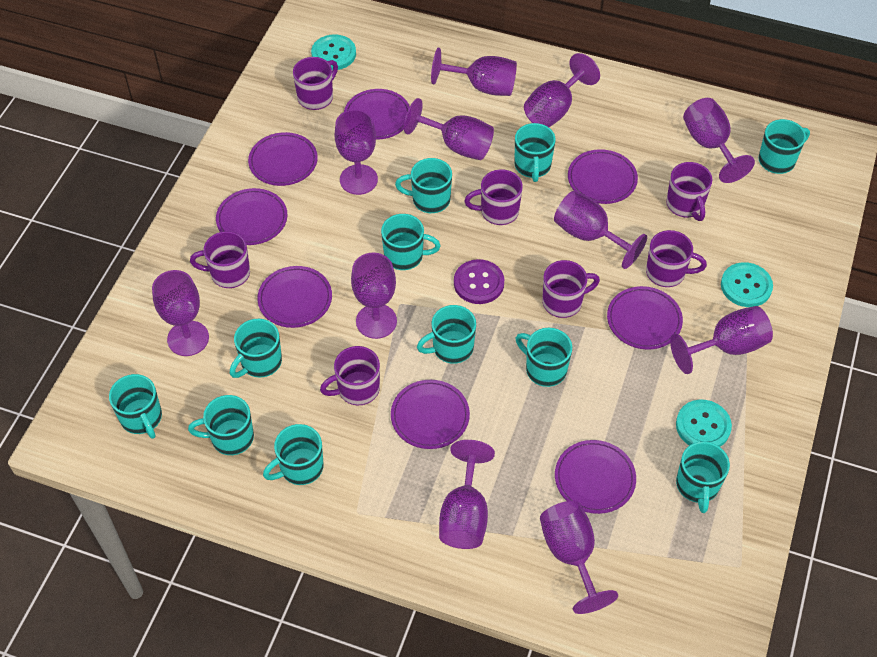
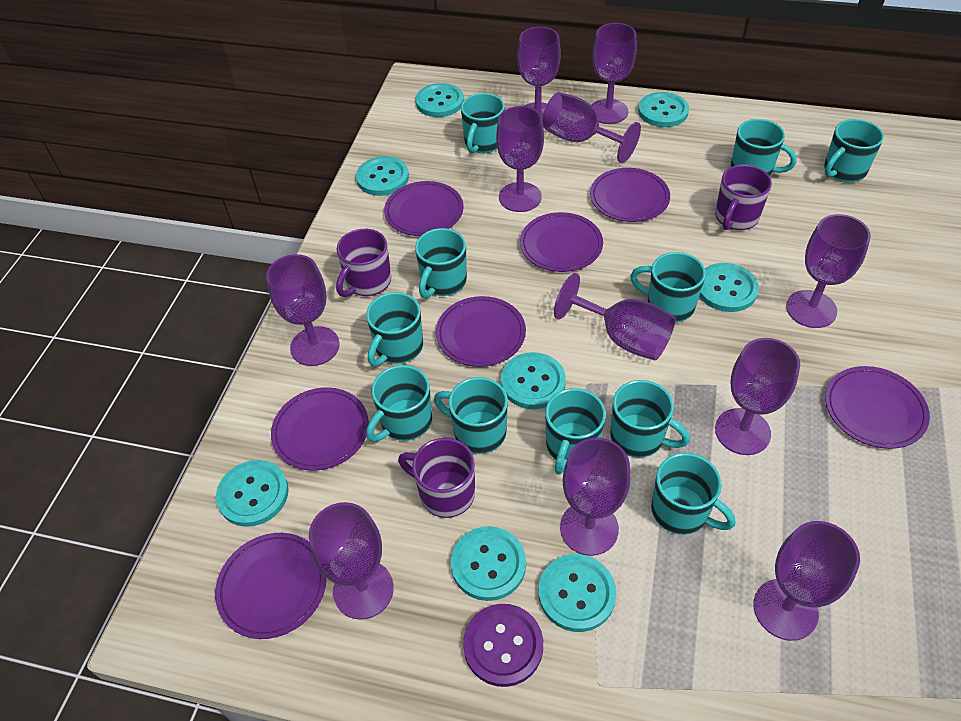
purple mug: [190,231,250,288] [293,57,338,110] [320,346,380,405] [464,169,523,225] [542,260,600,318] [646,230,707,287] [666,162,712,221] = 7 -> [336,229,391,297] [398,438,475,518] [715,165,772,230] = 3
purple plate: [216,188,288,245] [248,132,318,186] [257,266,332,328] [344,89,410,140] [391,380,470,449] [555,440,636,514] [568,149,638,204] [607,286,683,350] = 8 -> [215,533,327,639] [271,387,369,471] [384,181,463,236] [436,296,526,367] [520,212,603,272] [590,168,670,222] [825,366,930,449] = 7
turquoise button: [311,34,356,70] [676,400,732,447] [721,262,773,307] = 3 -> [216,460,289,527] [356,156,409,196] [415,83,464,117] [451,526,526,601] [501,352,566,409] [538,554,616,632] [638,92,689,127] [699,263,759,312] = 8

